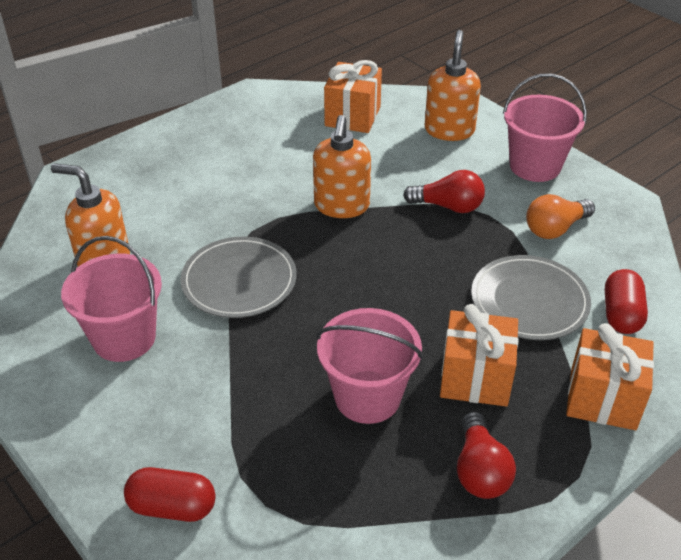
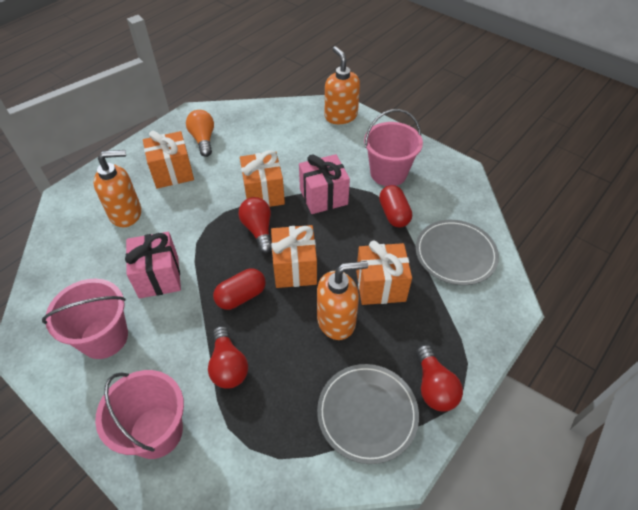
orange gift: [324,60,382,133] [440,304,519,407] [566,323,654,430] = 3 -> [143,131,194,189] [240,150,285,207] [271,225,317,288] [356,240,412,305] = 4
pink gift: none = 0 -> [125,232,181,299] [299,154,350,214] = 2
red light bulb: [403,170,485,213] [457,411,516,499] = 2 -> [208,326,248,389] [238,197,272,253] [416,345,463,412] = 3

